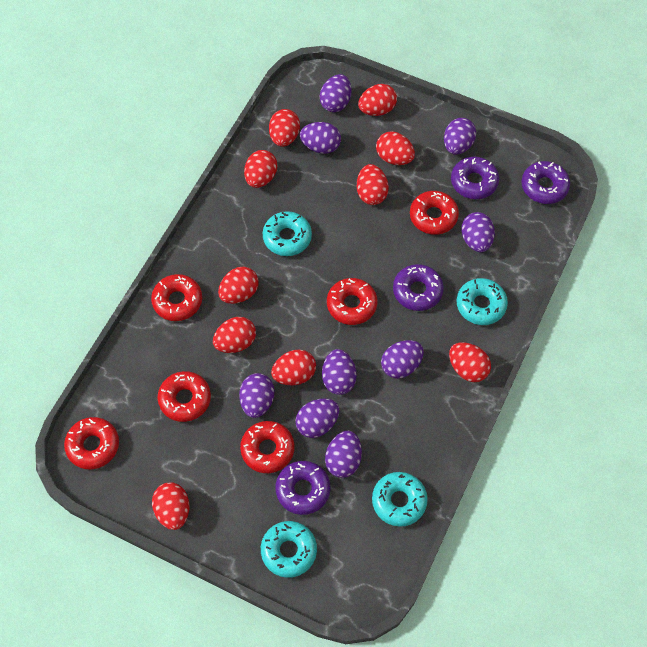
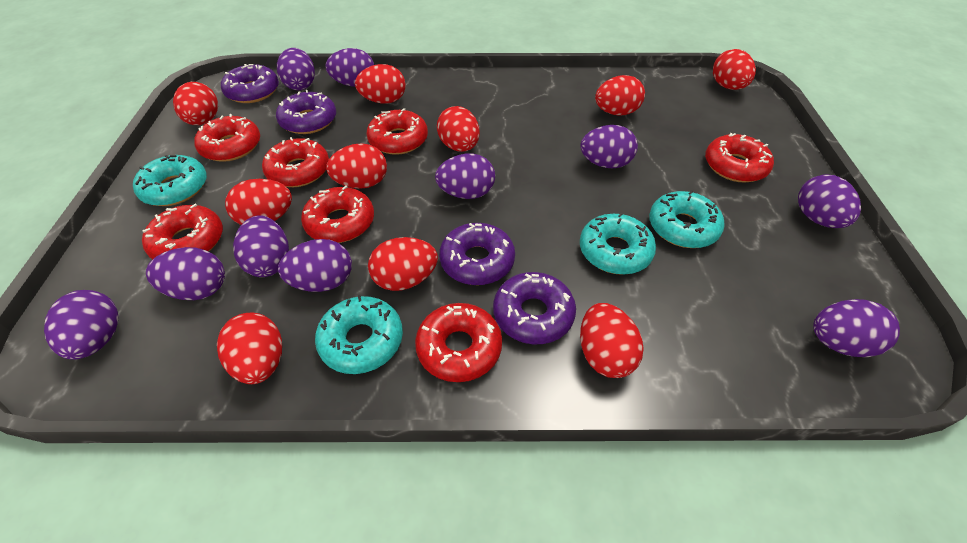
purple egg: [239,373,275,418] [295,398,339,438] [300,122,341,154] [320,74,351,112] [322,349,357,395] [325,431,362,478] [381,340,424,379] [444,118,476,155] [461,212,495,252] = 9 -> [44,290,118,360] [146,247,225,300] [233,215,289,277] [277,48,315,90] [278,239,352,292] [325,48,374,86] [435,154,495,199] [580,125,638,168] [798,175,861,228] [813,299,900,357] = 10
red donut: [64,417,119,470] [151,274,202,321] [157,371,211,422] [240,421,295,473] [327,278,377,325] [410,191,459,235] = 6 -> [142,204,223,259] [194,114,260,162] [262,137,329,187] [301,185,374,243] [366,108,428,155] [415,303,502,382] [705,133,774,182] = 7

